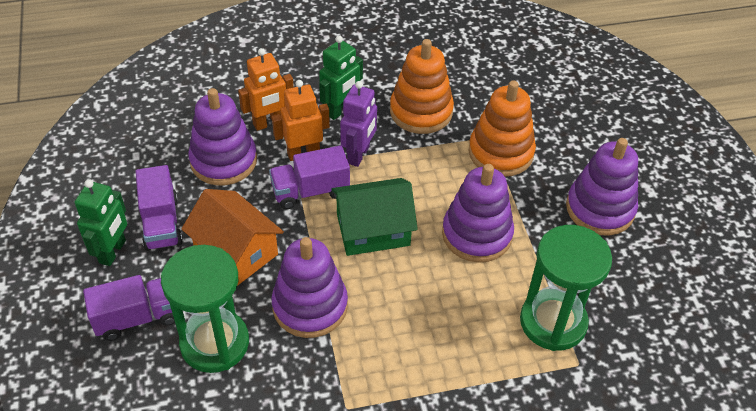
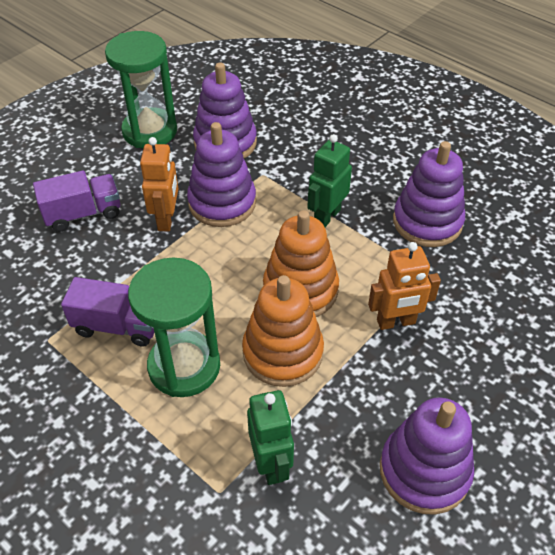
green house: [331,178,418,256] = 1 -> none = 0
orange house: [181,189,284,286] = 1 -> none = 0
purple robot: [340,81,377,167] = 1 -> none = 0
purple truck: [83,275,175,341] [136,165,183,251] [269,145,350,209] = 3 -> [33,170,120,232] [61,277,154,347] = 2

